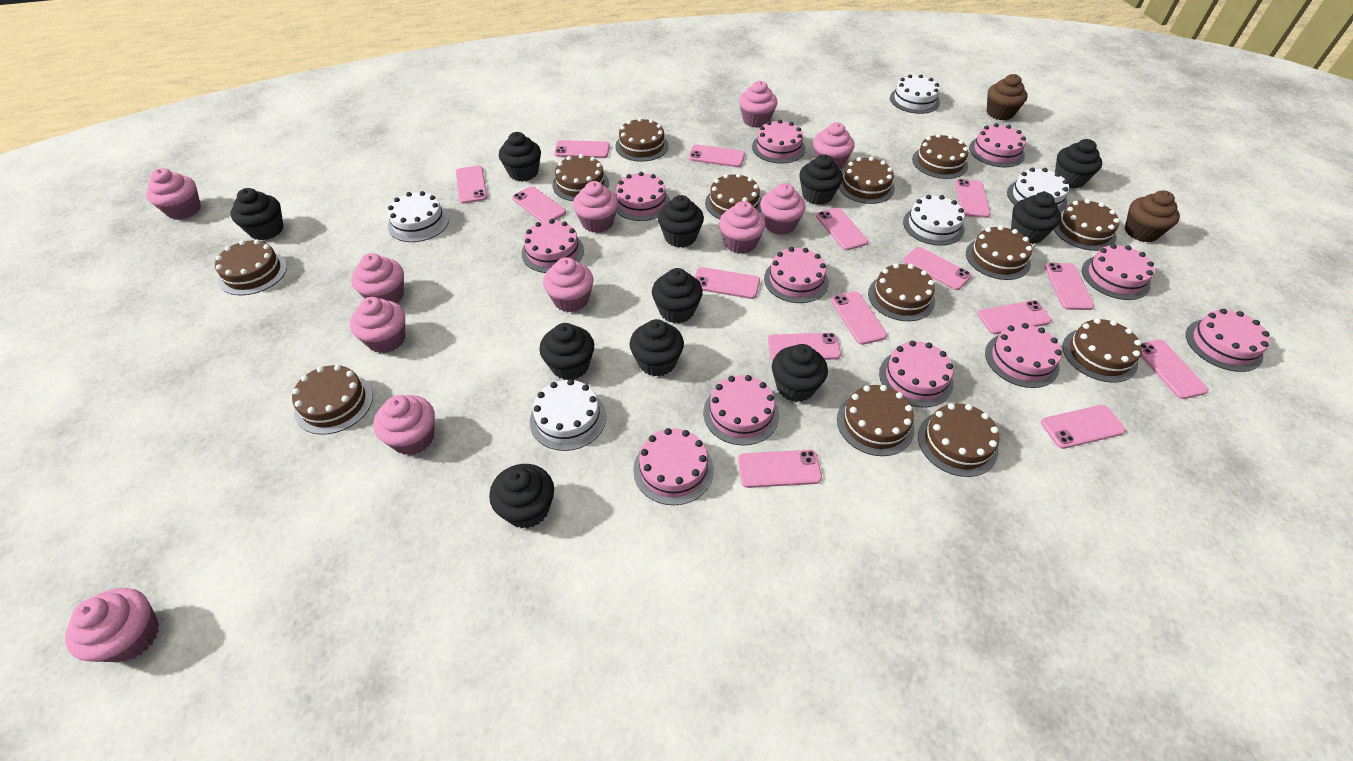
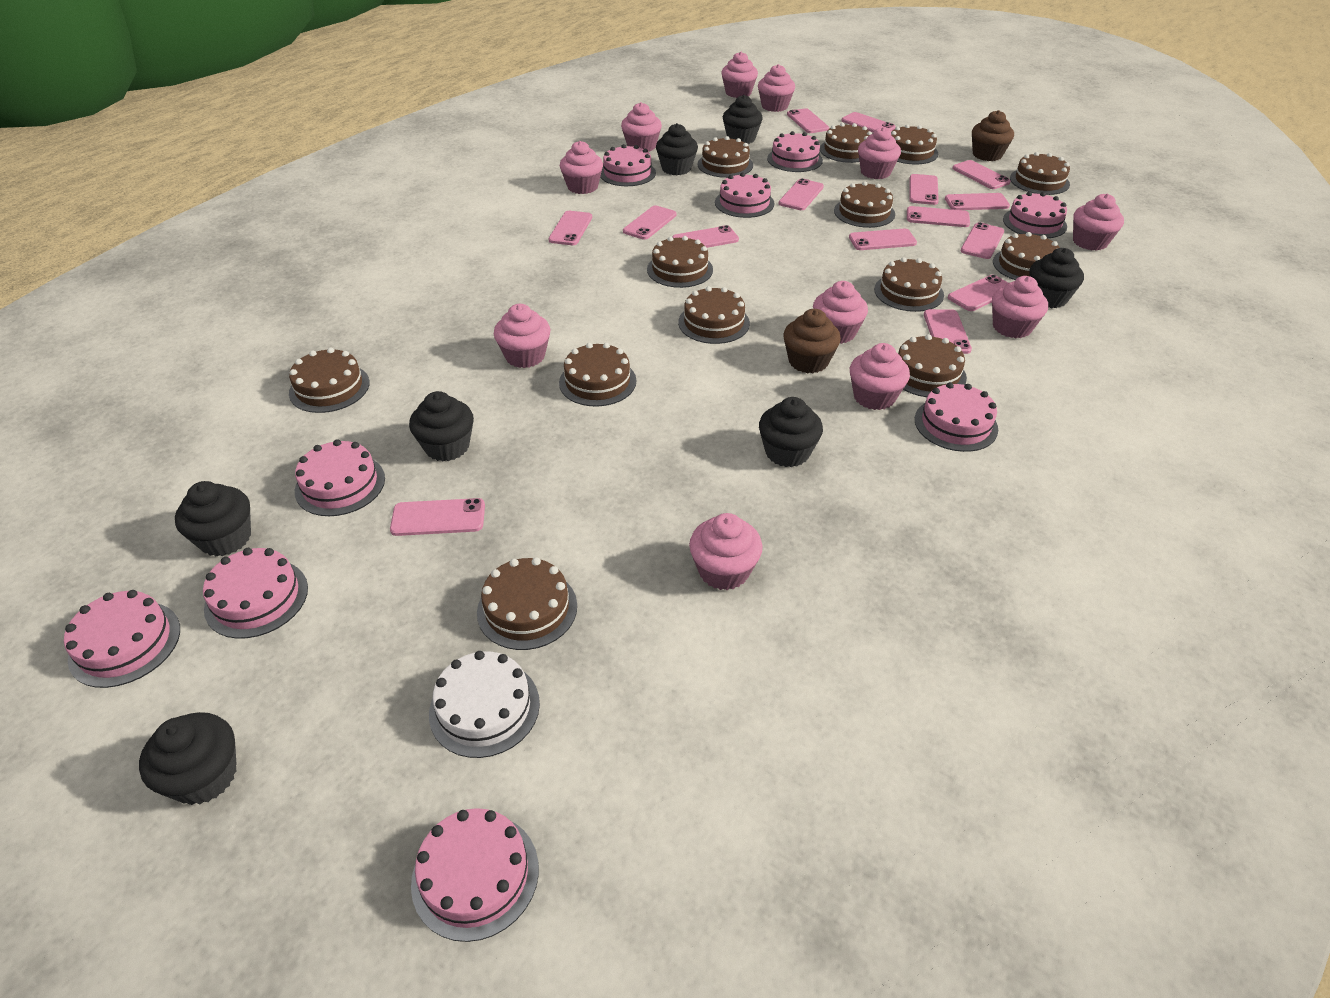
black cupcake: [231,188,284,240] [489,464,554,529] [499,132,541,181] [539,323,594,380] [630,319,684,377] [652,268,703,323] [658,195,704,247] [772,344,828,402] [799,154,843,205] [1011,192,1061,244] [1055,139,1102,189] = 11 -> [139,712,237,805] [175,481,251,556] [409,391,474,461] [656,123,698,175] [723,95,763,144] [759,397,823,467] [1029,248,1084,308] = 7
pink cake: [521,219,584,273] [616,172,670,221] [633,428,714,505] [703,375,779,446] [752,120,805,163] [764,247,829,303] [879,341,953,408] [969,123,1026,167] [985,323,1062,388] [1082,244,1154,300] [1186,309,1270,372] = 11 -> [64,590,180,688] [203,548,308,639] [295,439,385,516] [411,808,539,942] [600,144,656,186] [715,173,775,218] [767,131,823,172] [915,382,998,452] [1003,192,1067,238] = 9
white cake: [388,191,449,242] [530,379,606,451] [890,74,940,114] [903,195,965,246] [1007,168,1069,213] = 5 -> [429,651,540,758] = 1

